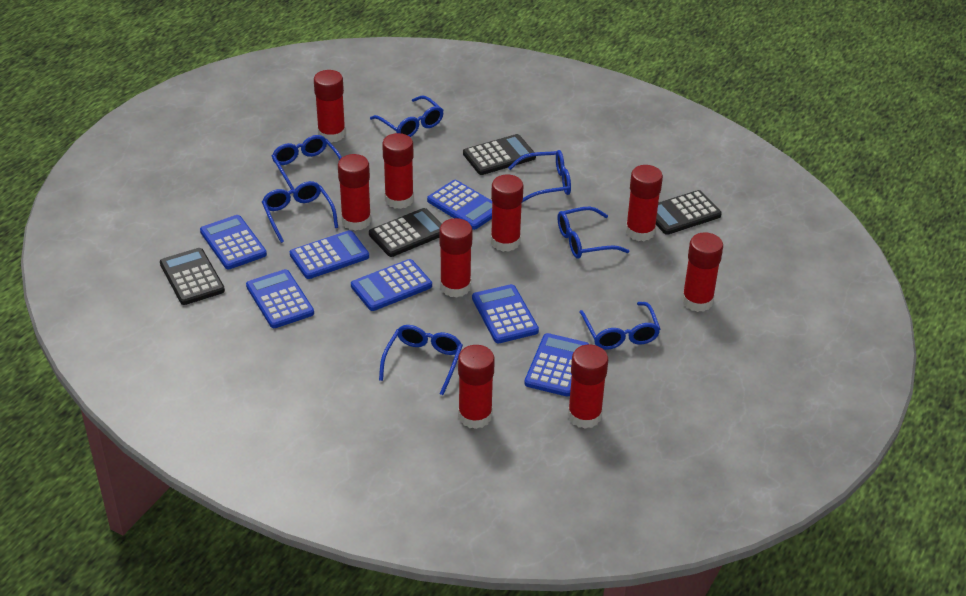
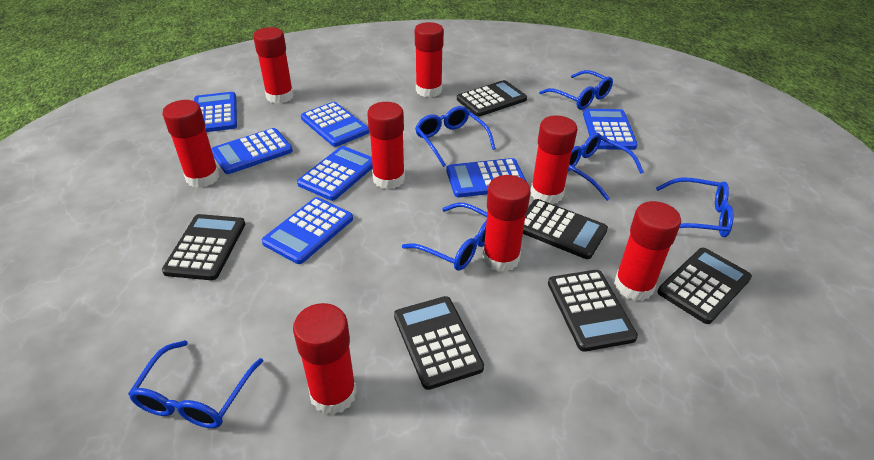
black calculator: [160,248,225,305] [369,208,442,257] [463,134,536,175] [656,190,722,235] = 4 -> [162,214,245,280] [394,296,484,390] [457,80,527,117] [523,199,608,259] [548,270,638,352] [657,248,752,324] = 6
blue glasses: [262,181,338,243] [272,135,342,190] [370,96,444,137] [379,325,463,395] [508,150,571,202] [557,206,629,259] [579,302,660,350] = 7 -> [128,340,263,428] [402,203,487,271] [415,106,496,167] [539,70,613,110] [568,133,644,201] [656,177,734,237] = 6
red glue stick: [314,70,346,143] [338,154,371,231] [382,133,414,209] [439,218,473,298] [458,345,495,429] [491,174,524,252] [568,345,608,429] [626,165,663,241] [682,232,723,312] = 9 -> [162,100,219,188] [253,27,294,104] [293,303,357,415] [367,102,405,189] [415,22,444,97] [483,175,531,272] [531,115,577,204] [614,201,681,301] = 8

